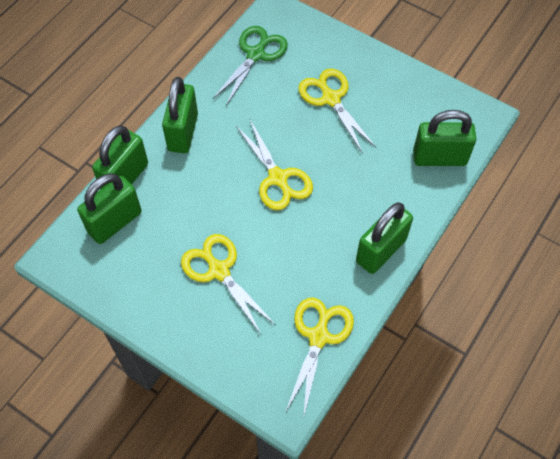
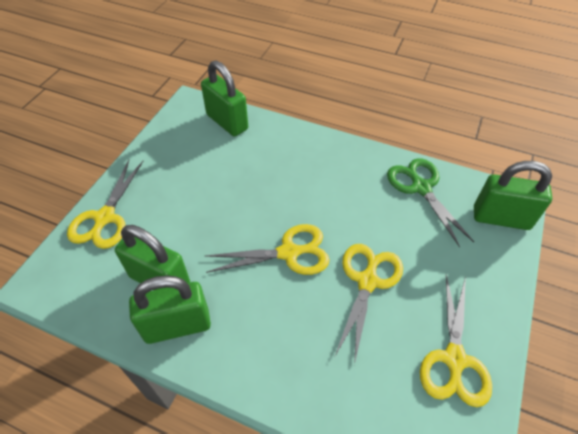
green padlock: [77,173,142,244] [92,125,148,190] [162,77,198,153] [356,203,413,274] [413,110,476,166] = 5 -> [115,225,190,290] [129,275,211,344] [201,61,248,136] [474,161,552,230] = 4

